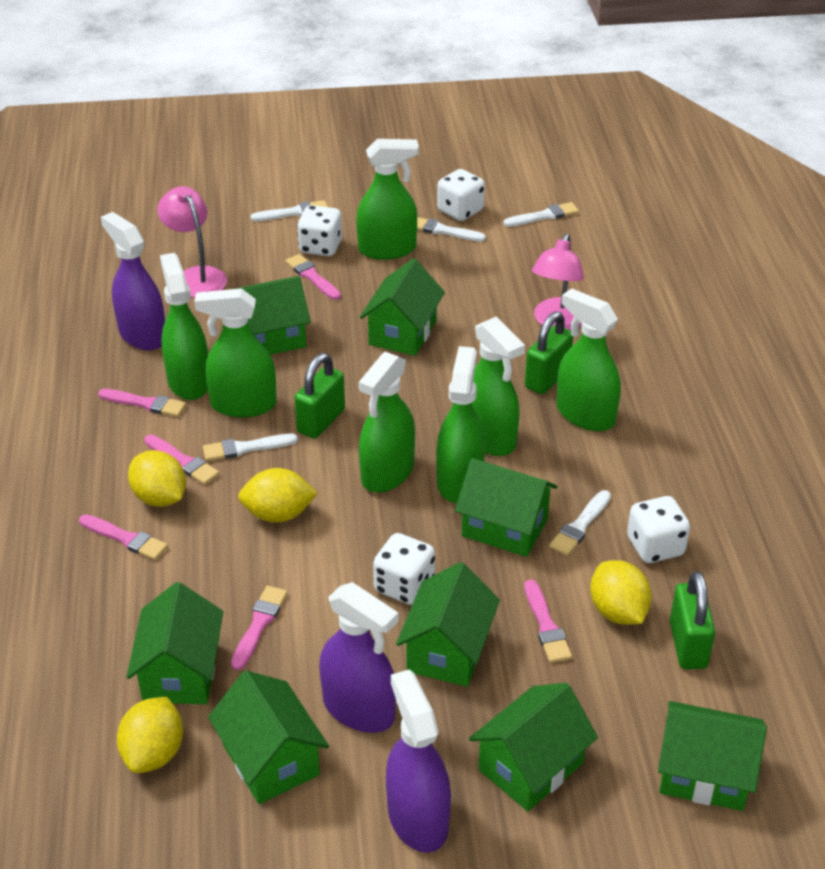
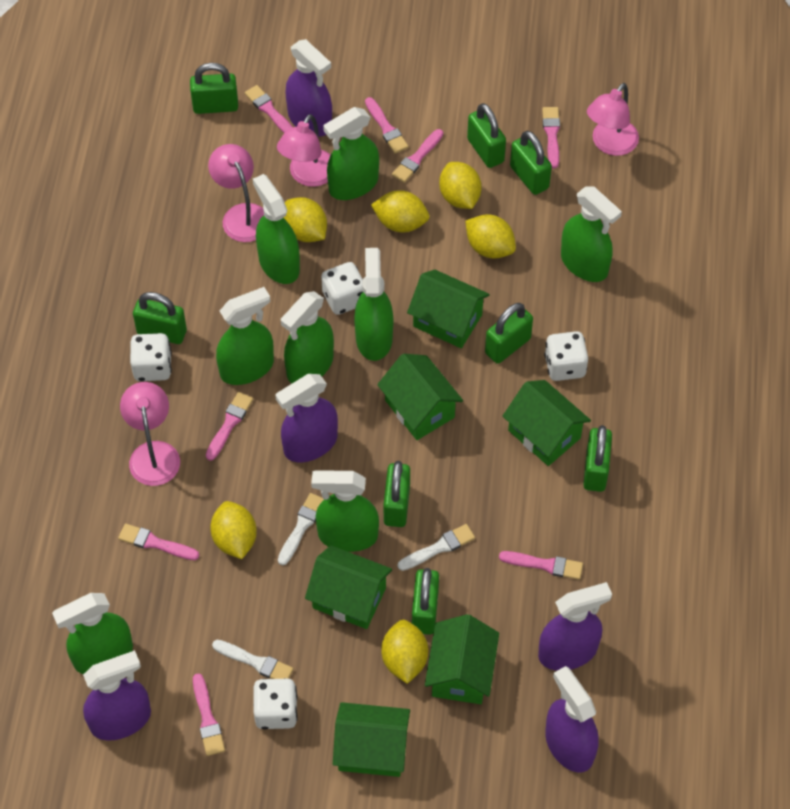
green house: [126,582,223,704] [208,671,329,804] [235,276,311,355] [360,259,445,356] [396,562,500,687] [455,458,557,557] [469,683,598,811] [658,701,767,811] = 8 -> [305,545,392,629] [333,702,410,777] [377,354,463,440] [407,270,490,348] [425,614,499,704] [503,380,591,466] = 6
green padlock: [295,353,345,439] [525,311,573,394] [670,571,715,669] = 3 -> [133,292,187,344] [190,63,238,114] [384,461,410,527] [412,568,439,635] [467,103,506,168] [485,303,533,364] [510,131,552,195] [583,425,612,492] = 8
green spray bottle: [160,253,208,400] [194,288,277,417] [356,139,419,260] [359,352,415,493] [436,346,485,503] [472,317,525,456] [556,288,621,431] = 7 -> [52,593,133,674] [216,287,274,385] [253,174,300,284] [281,291,334,383] [311,470,379,552] [323,107,379,200] [354,248,393,361] [561,187,622,282] = 8
pink brush: [79,514,168,560] [98,389,186,417] [144,435,219,485] [231,586,287,670] [285,254,341,300] [524,580,572,663] = 6 -> [118,523,199,560] [193,673,225,756] [206,392,253,461] [245,85,293,133] [365,97,409,153] [392,129,443,183] [499,551,583,580] [542,107,560,168] = 8
pink lamp: [157,186,227,298] [532,234,584,330] = 2 -> [120,382,180,486] [208,144,264,242] [277,114,331,187] [587,83,639,156] = 4
purple spray bottle: [101,212,165,351] [319,582,398,733] [386,669,451,853] = 3 -> [83,650,151,740] [275,374,338,462] [285,39,332,137] [538,582,612,671] [545,666,598,772] = 5
white brush: [203,434,298,461] [250,200,328,221] [417,217,486,242] [503,202,579,227] [549,490,611,556] = 5 -> [212,640,293,679] [278,493,324,566] [397,524,475,571] = 3
yellow lemon: [117,697,183,773] [128,450,186,507] [238,468,318,523] [590,560,652,625] = 4 -> [210,501,257,559] [283,197,327,242] [371,190,429,232] [381,620,428,684] [439,162,482,209] [465,214,516,259] = 6

